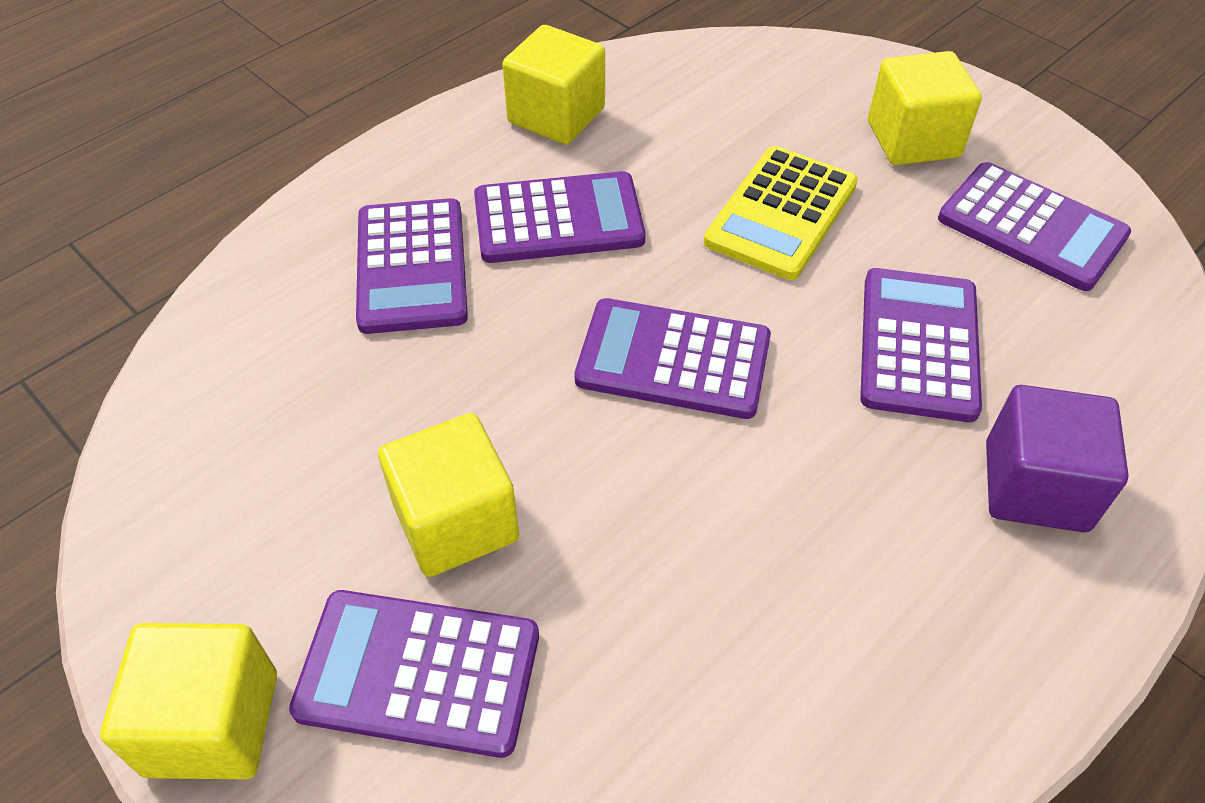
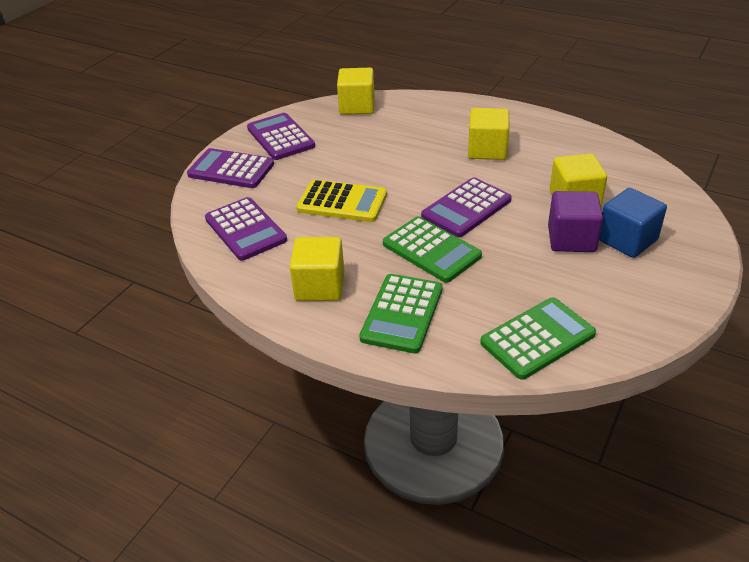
blue cube: none = 0 -> [599,188,667,258] = 1
green calculator: none = 0 -> [359,274,442,354] [383,217,482,283] [480,297,596,380] = 3
purple calculator: [289,590,539,758] [356,198,468,334] [474,171,646,263] [575,298,771,419] [860,268,982,422] [938,162,1131,291] = 6 -> [187,148,274,188] [205,197,287,261] [247,113,315,160] [421,177,511,237] = 4

